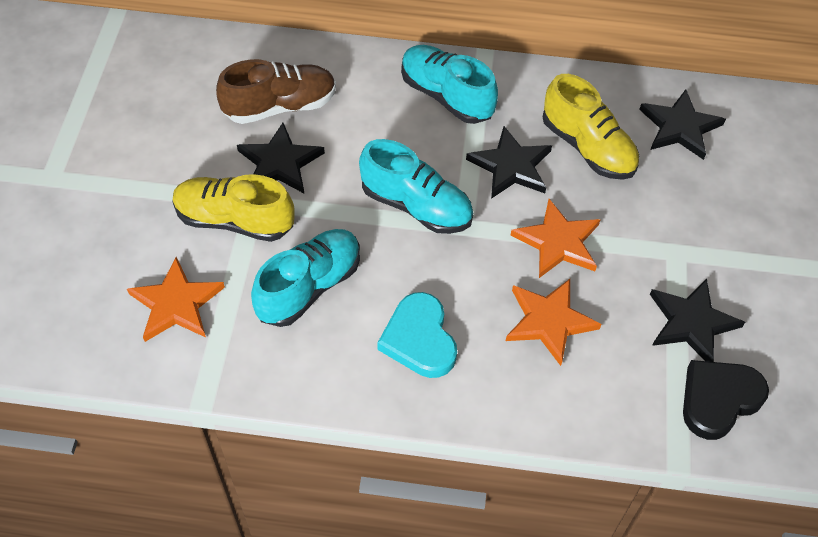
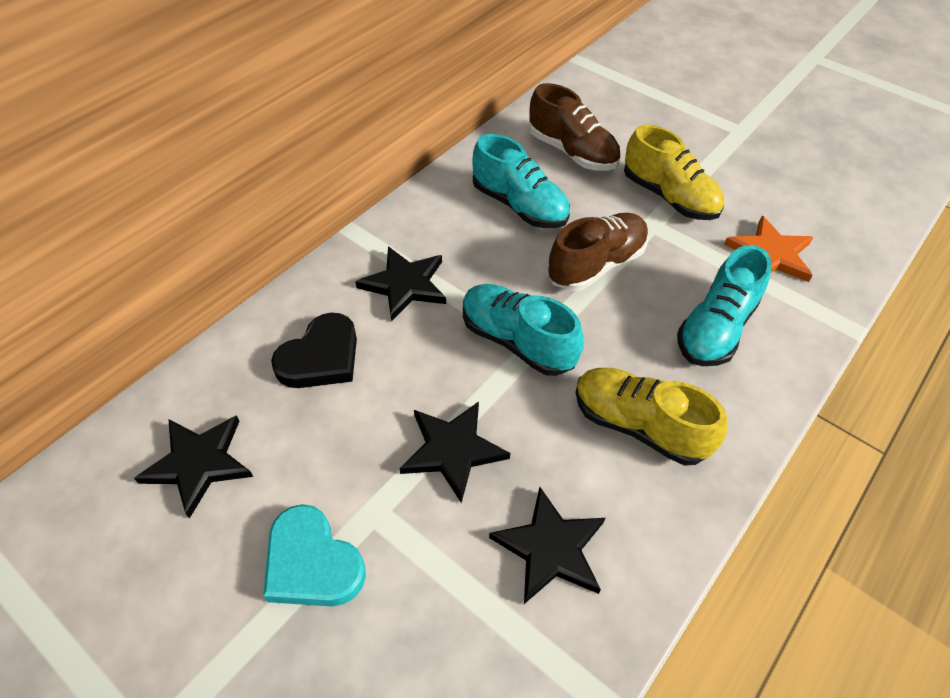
brown shoe: [216,59,336,124] = 1 -> [529,83,620,171] [547,213,648,291] = 2
orange star: [127,257,225,342] [506,279,602,366] [511,199,601,278] = 3 -> [724,216,813,282] = 1

